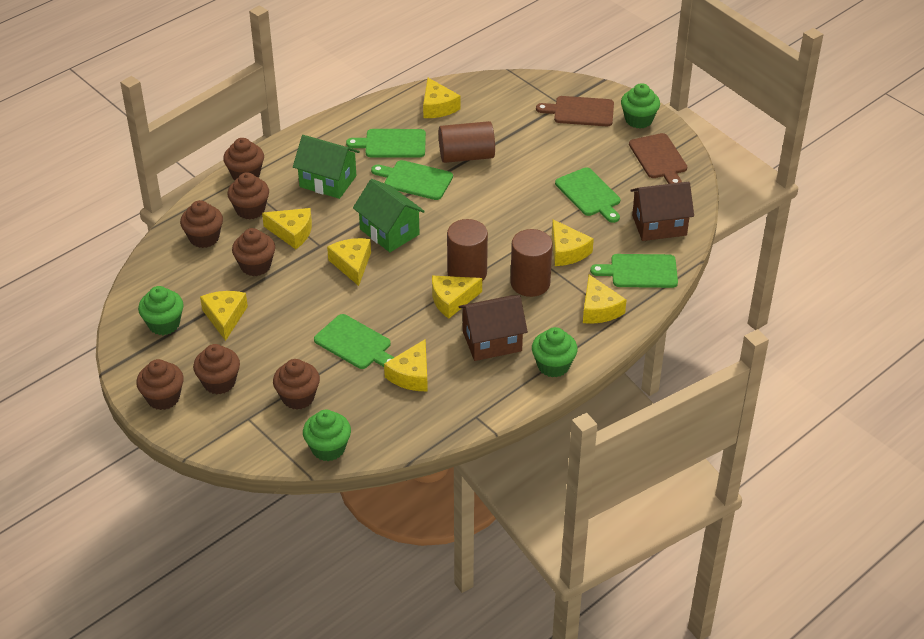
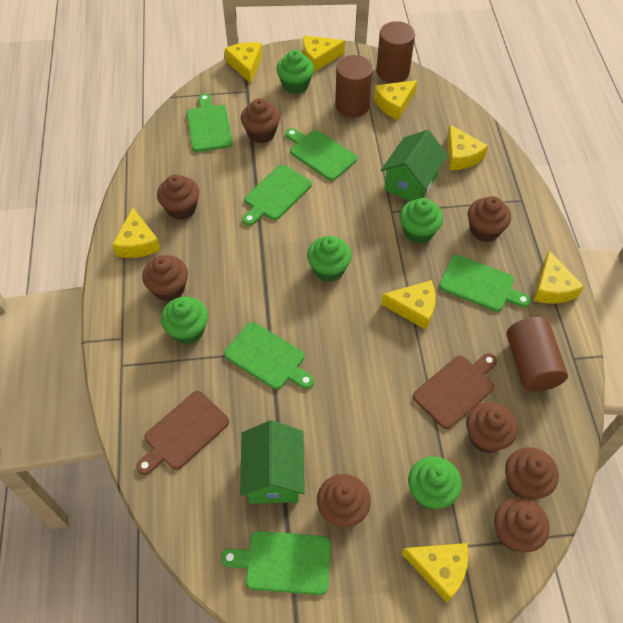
brown cupcake: [136,359,184,410] [180,200,223,248] [193,344,240,395] [223,138,264,180] [227,172,269,219] [232,228,275,276] [273,359,320,410] = 7 -> [142,255,188,302] [157,174,200,220] [241,98,280,143] [317,474,371,527] [466,402,518,453] [468,196,511,242] [494,497,550,552] [505,447,559,500] = 8
brown house: [458,295,528,361] [630,182,694,241] = 2 -> none = 0
green cupcake: [138,286,184,335] [303,410,351,461] [532,327,578,377] [621,83,660,128] = 4 -> [161,297,208,344] [276,50,314,94] [307,236,352,282] [400,198,443,244] [408,456,462,509] = 5
green cutting board: [314,314,394,369] [346,129,426,158] [371,160,453,200] [555,167,620,223] [590,254,678,288] = 5 -> [187,93,233,152] [221,531,331,595] [224,322,314,390] [242,165,312,226] [285,128,357,181] [439,255,531,312] = 6

